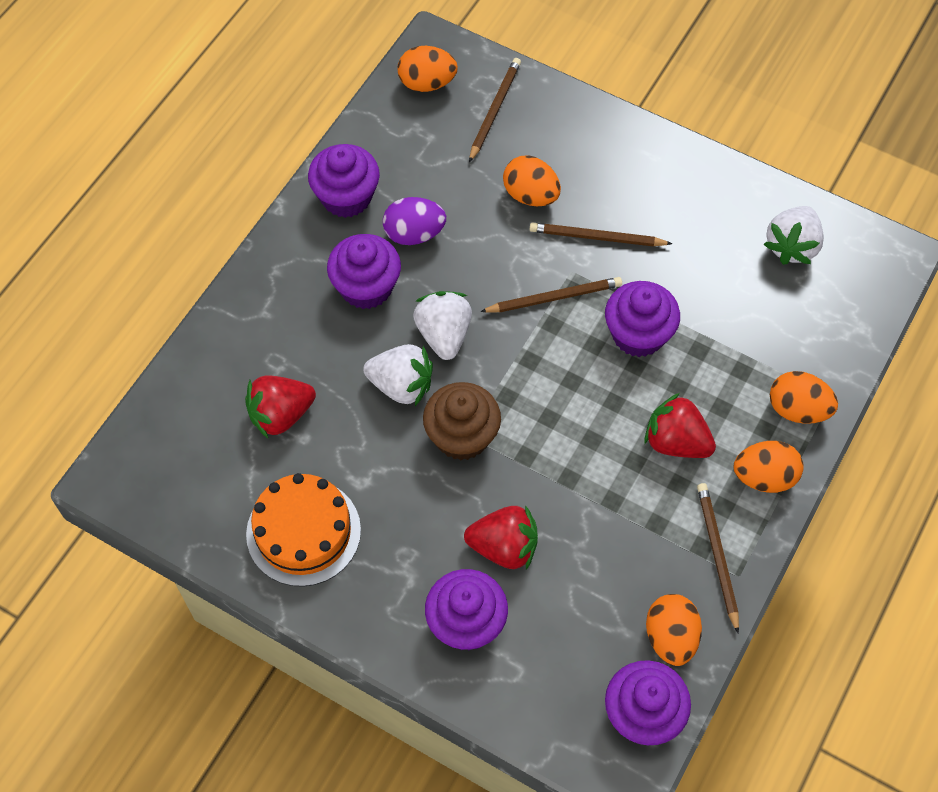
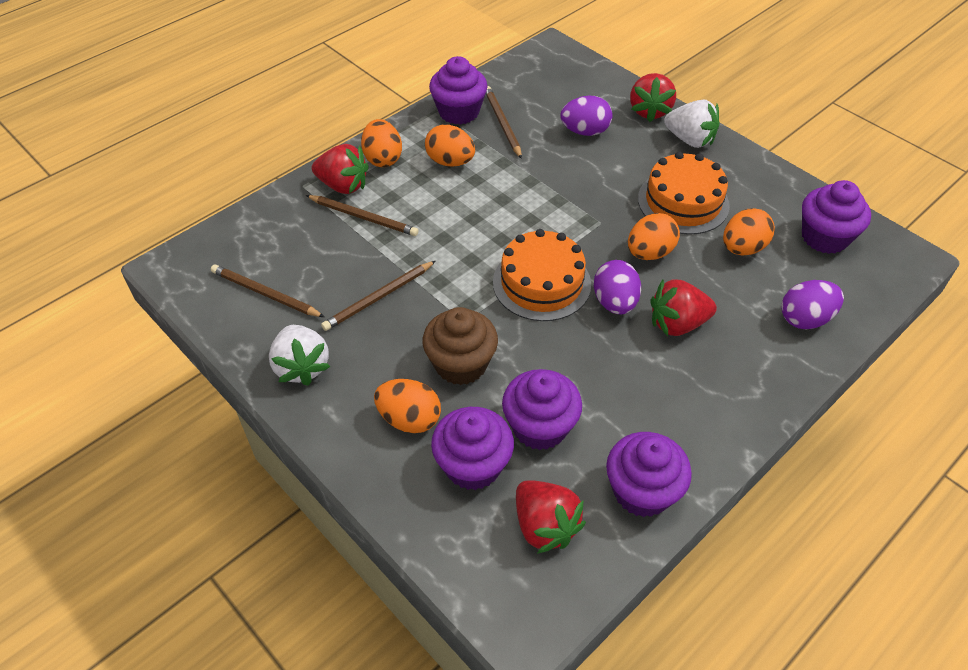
orange cake: [246,473,361,587] = 1 -> [493,229,591,321] [638,152,730,235] = 2
purple egg: [383,197,446,245] = 1 -> [560,96,613,136] [594,260,641,314] [781,280,844,329] = 3
red strawberry: [245,375,316,438] [464,505,538,570] [644,393,716,458] = 3 -> [312,144,369,194] [516,480,586,554] [630,73,676,122] [651,279,717,336] = 4
white strawberry: [363,344,433,406] [413,291,472,360] [764,206,824,265] = 3 -> [269,325,330,386] [664,100,719,148] = 2

